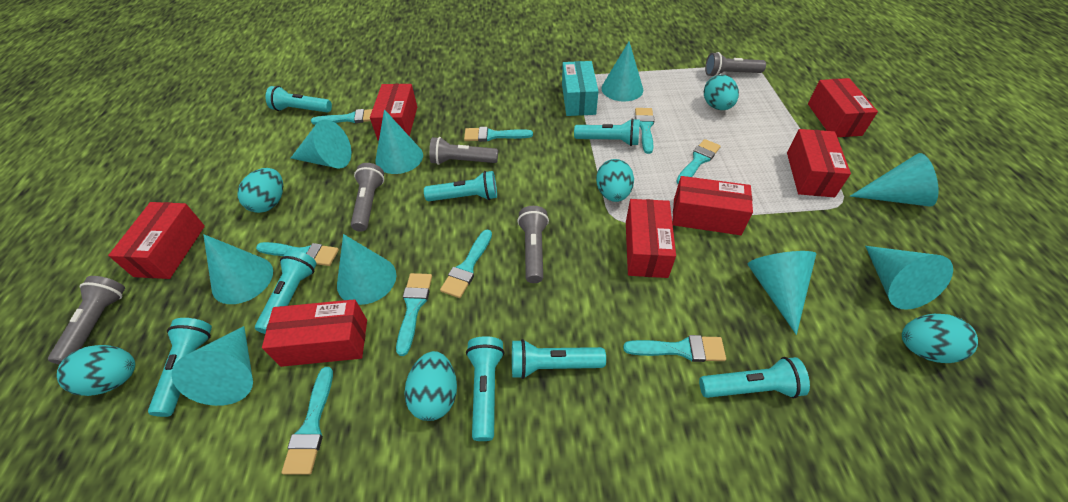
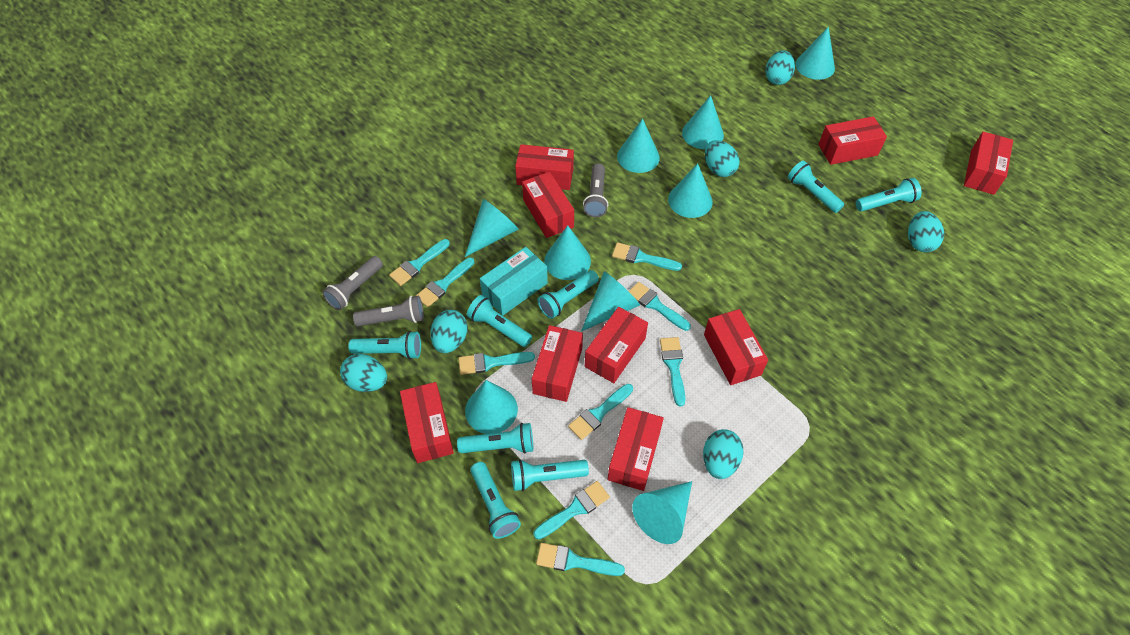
grey flashlight: [48,276,125,365] [351,163,384,232] [429,137,498,165] [517,206,549,283] [705,52,766,77] = 5 -> [322,256,383,310] [353,296,424,326] [583,163,608,217] = 3
red box: [108,202,205,279] [262,299,367,367] [370,84,417,141] [626,199,676,278] [672,176,753,235] [787,129,851,197] [808,78,878,137] = 7 -> [400,382,454,463] [515,144,574,190] [522,172,574,238] [532,325,583,402] [585,307,648,383] [608,407,664,491] [704,309,768,385] [818,116,887,165] [964,131,1013,195] = 9

